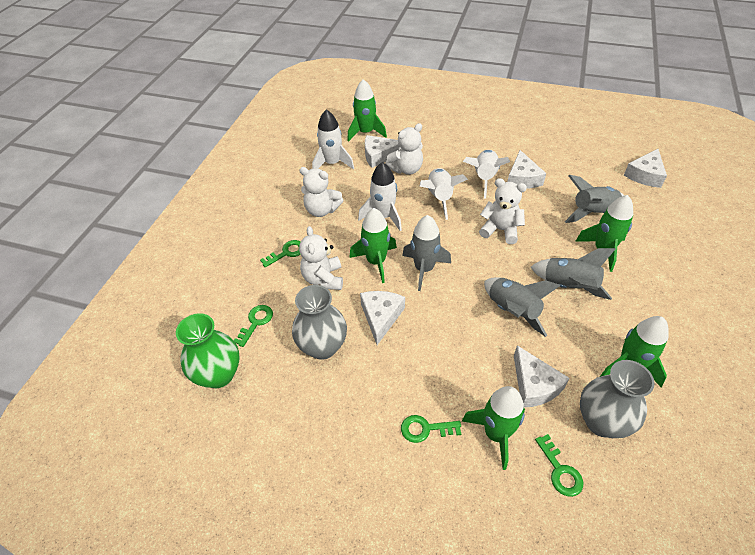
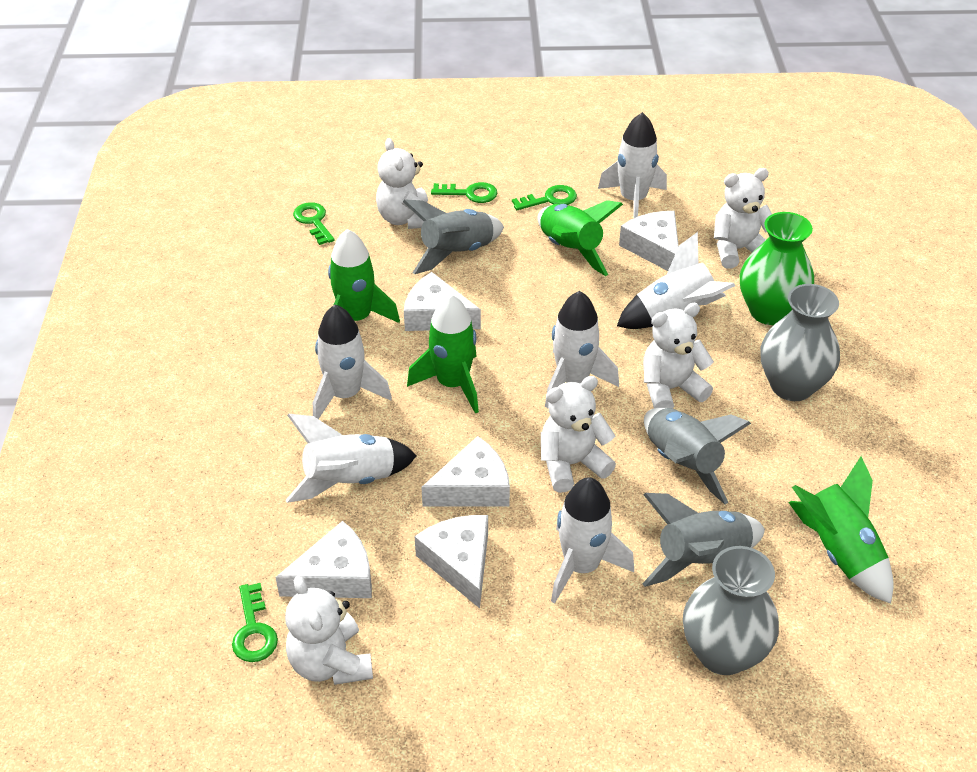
green rocket: [347,79,387,142] [349,208,397,283] [462,386,525,470] [575,195,633,272] [600,316,669,388] = 5 -> [328,229,400,323] [407,294,479,413] [537,200,623,276] [788,456,894,604] = 4
grey rocket: [402,215,451,291] [484,278,561,337] [531,248,616,300] [565,175,624,223] = 4 -> [403,199,504,274] [643,493,765,587] [644,408,751,504] = 3
white rocket: [312,109,354,169] [358,162,402,231] [420,168,468,220] [463,150,510,198] = 4 -> [286,414,417,503] [313,305,392,419] [545,291,619,408] [551,477,634,603] [598,112,667,218] [617,232,735,329] = 6
white teddy bear: [299,226,343,290] [300,167,344,217] [385,123,423,175] [479,178,527,244] = 4 -> [285,576,373,685] [376,138,428,229] [541,376,616,493] [643,303,714,408] [714,168,772,268] = 5

